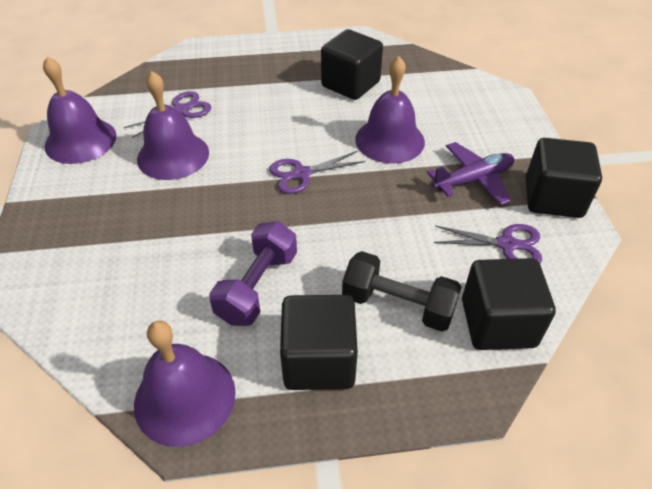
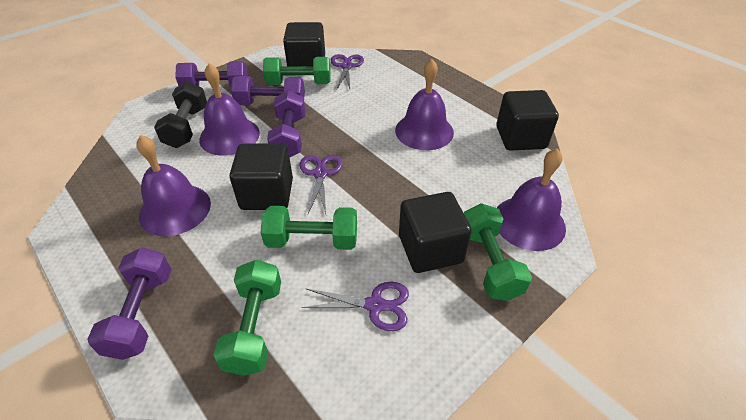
green dumbbell: none = 0 -> [214,260,281,376] [261,206,357,250] [263,57,331,85] [464,203,532,301] = 4
purple dumbbell: [209,221,297,326] = 1 -> [87,247,171,360] [175,61,248,88] [231,76,305,105] [267,90,305,158] = 4
purple plane: [427,142,514,205] = 1 -> none = 0

